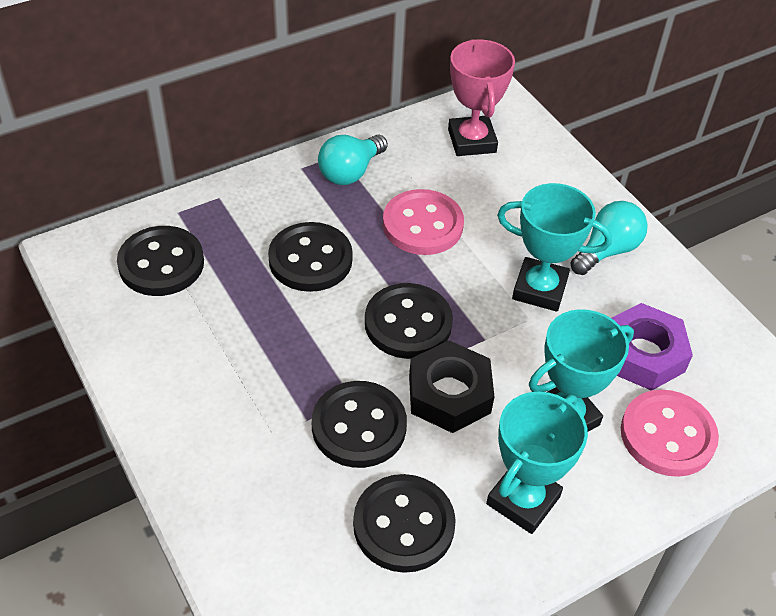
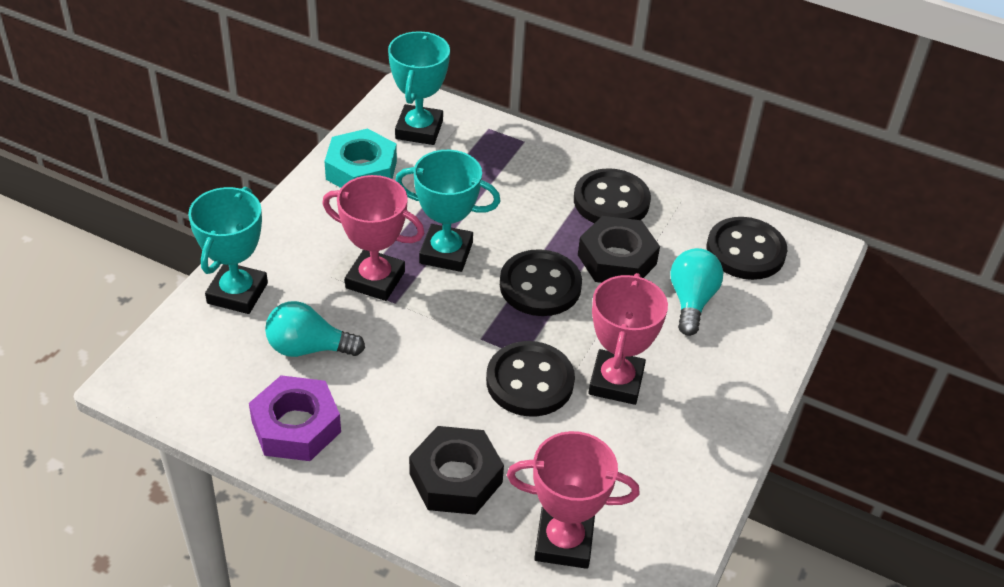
black button: [117,226,204,296] [268,222,353,292] [312,381,407,468] [353,474,456,573] [365,283,453,359] = 5 -> [486,341,575,416] [500,249,582,316] [574,168,651,223] [707,217,787,280] = 4
black nut: [409,340,495,433] = 1 -> [409,426,504,515] [578,216,660,283] = 2
pink button: [383,189,464,255] [621,390,719,477] = 2 -> none = 0
pink trophy: [448,39,515,156] = 1 -> [322,175,424,301] [507,431,640,569] [588,273,668,405] = 3
turquoise nut: none = 0 -> [324,128,397,188] = 1

